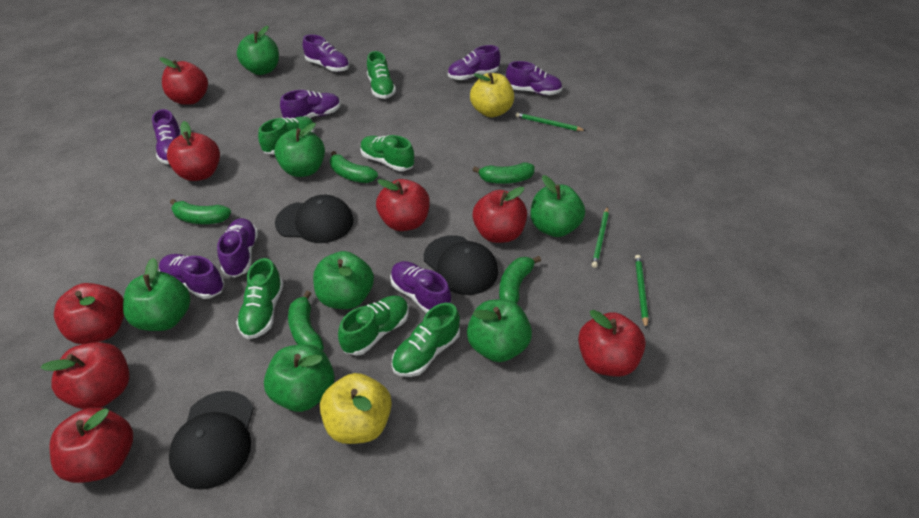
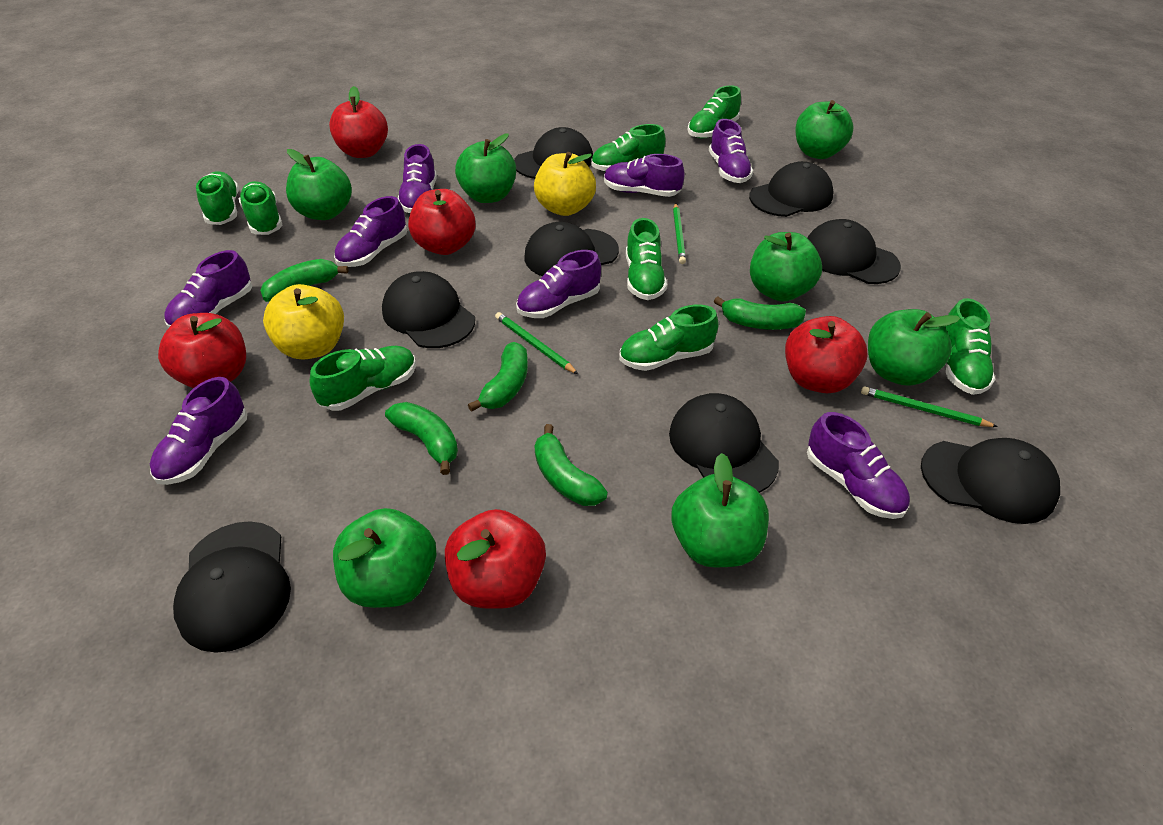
black cap: [169,391,254,490] [275,195,354,243] [424,235,498,295] = 3 -> [173,521,291,653] [382,271,475,348] [514,127,593,179] [524,222,619,276] [669,393,779,493] [749,161,833,217] [807,219,901,284] [921,438,1060,524] = 8
green shoe: [236,258,284,339] [258,116,315,154] [338,296,409,356] [360,135,414,171] [367,51,396,99] [392,303,460,377] = 6 -> [196,171,239,225] [239,181,283,235] [309,346,416,411] [591,124,666,171] [619,304,719,371] [626,218,667,300] [687,85,741,138] [944,298,995,395] = 8
red apple: [40,342,129,409] [49,407,133,483] [54,283,124,344] [160,57,208,105] [167,121,220,181] [376,179,430,231] [473,187,527,243] [578,310,646,377] = 8 -> [158,313,246,388] [329,86,388,158] [408,189,476,255] [445,509,546,609] [785,316,868,393] = 5

